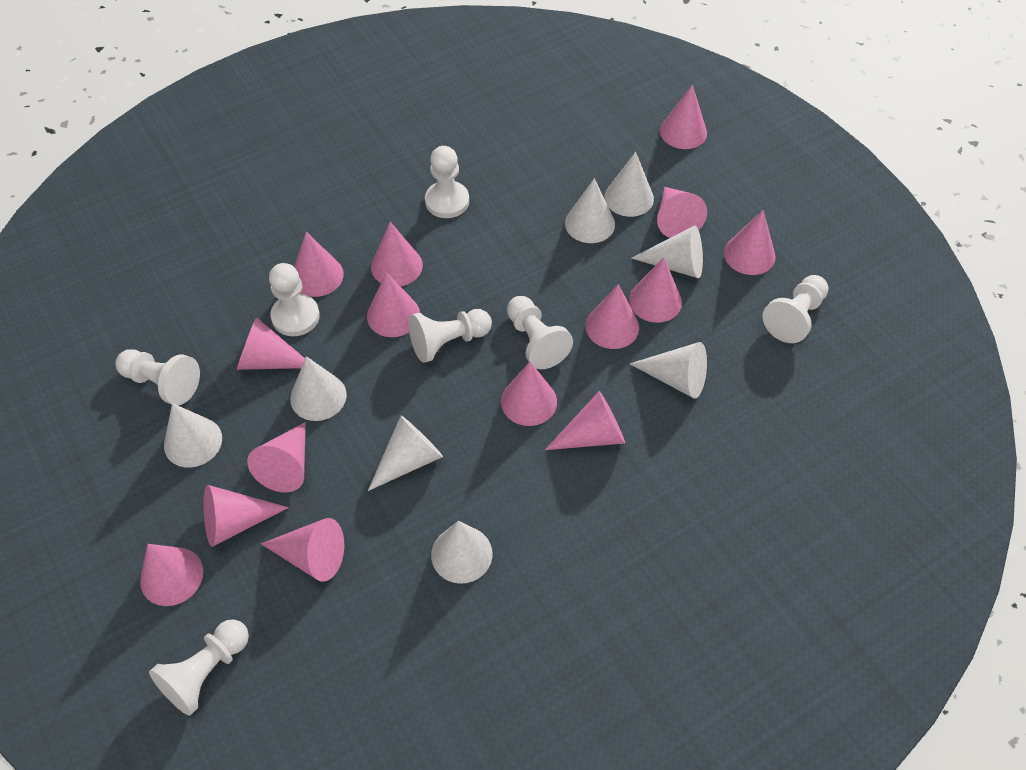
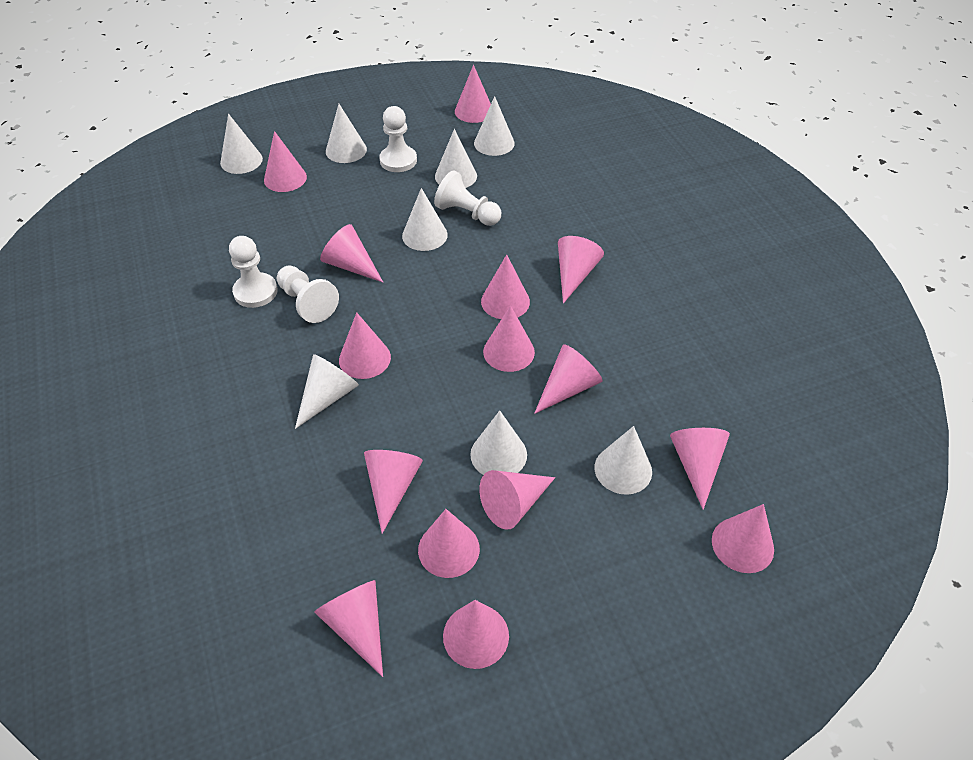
white pawn: [115,349,200,405] [149,619,249,716] [269,263,320,336] [409,309,492,363] [425,146,469,218] [507,296,573,369] [763,275,829,343] = 7 -> [229,236,278,308] [277,265,339,323] [379,106,417,172] [434,170,501,226] = 4

